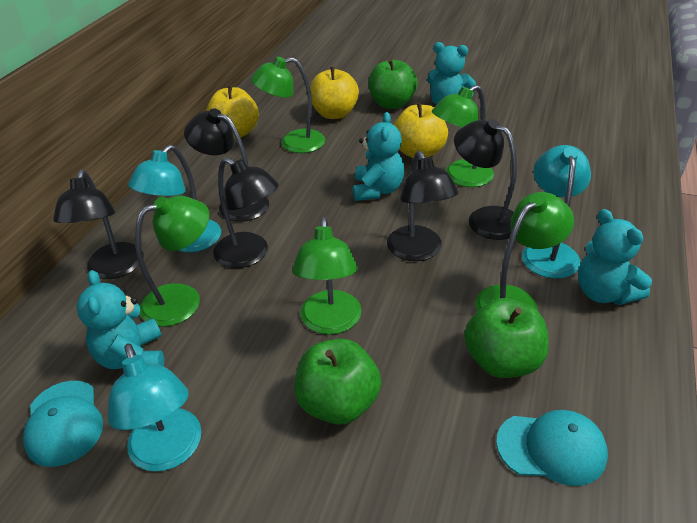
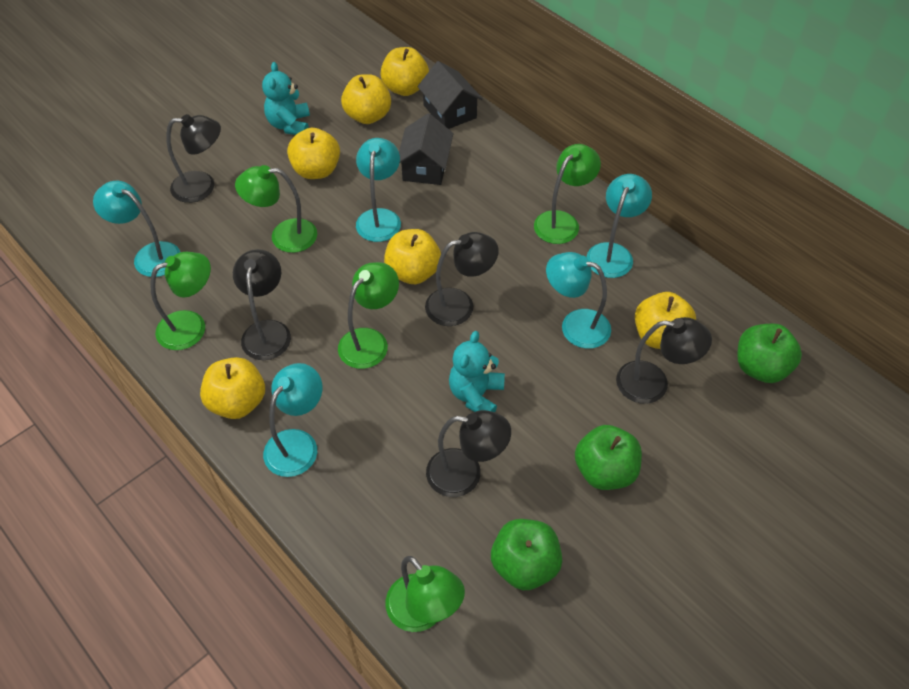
black house: none = 0 -> [399,113,454,185] [417,61,483,129] = 2
turquoise cap: [23,381,103,467] [496,410,608,486] = 2 -> none = 0
turquoise lamp: [108,343,201,472] [128,145,221,252] [522,145,591,279] = 3 -> [93,181,180,277] [263,363,323,477] [356,138,401,242] [546,252,611,349] [586,174,652,278] = 5
turquoise teddy bear: [77,270,164,369] [353,112,405,201] [427,42,476,105] [578,209,652,305] = 4 -> [262,62,310,135] [449,331,505,412] = 2
yellow apple: [206,85,259,139] [310,67,359,119] [394,102,448,159] = 3 -> [200,357,265,419] [287,128,340,179] [341,74,391,124] [380,47,429,96] [384,229,441,284] [635,292,696,349] = 6

